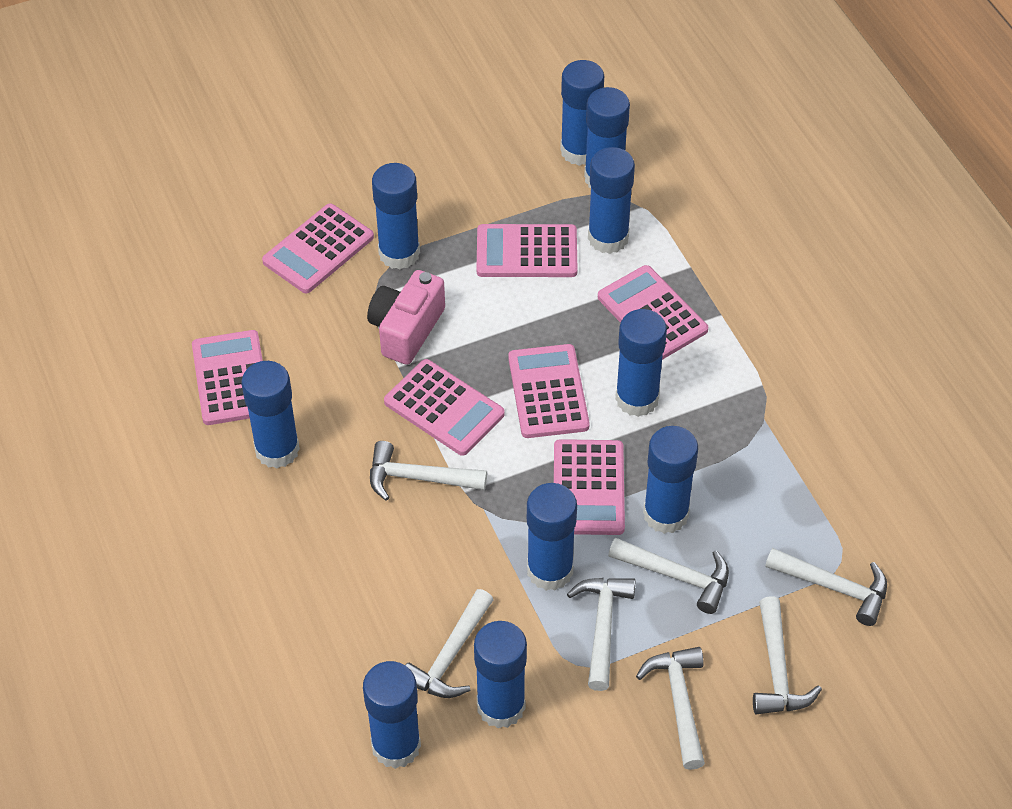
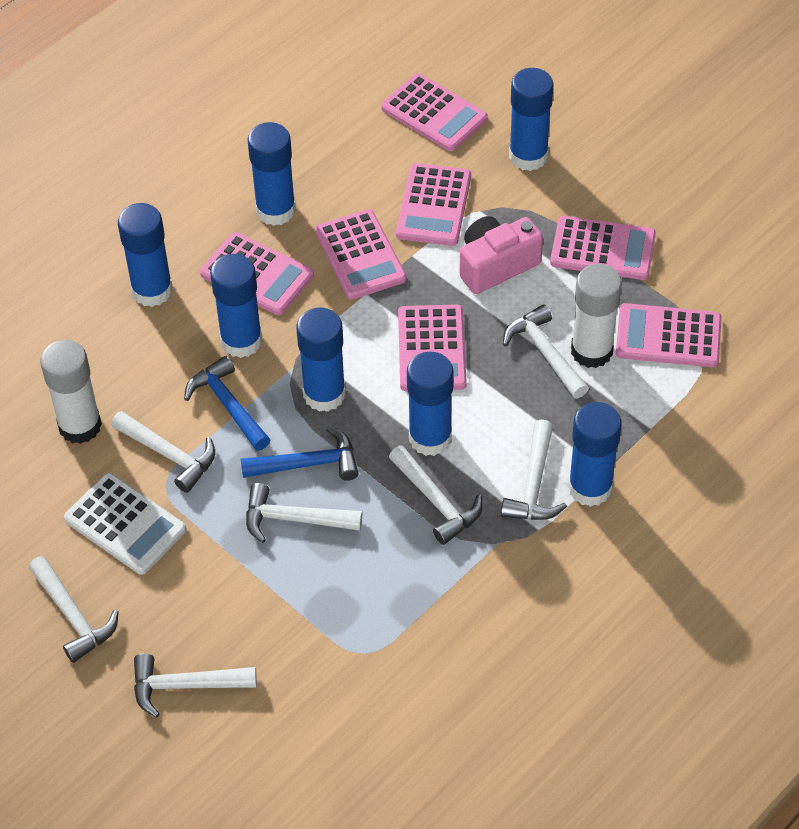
blue glue stick: [242,361,300,468] [363,661,421,769] [372,163,420,270] [474,621,527,729] [527,483,577,591] [560,60,604,166] [584,87,630,188] [588,147,635,254] [615,309,667,417] [643,426,698,534] = 10 -> [118,203,173,307] [210,254,263,358] [248,122,296,226] [296,308,346,412] [407,352,454,456] [509,68,554,171] [568,402,622,507] = 7
blue hammer: none = 0 -> [184,356,271,451] [241,426,359,481] = 2
white calculator: none = 0 -> [64,473,186,575] = 1
white glue stick: none = 0 -> [40,340,102,444] [571,264,622,368] = 2

